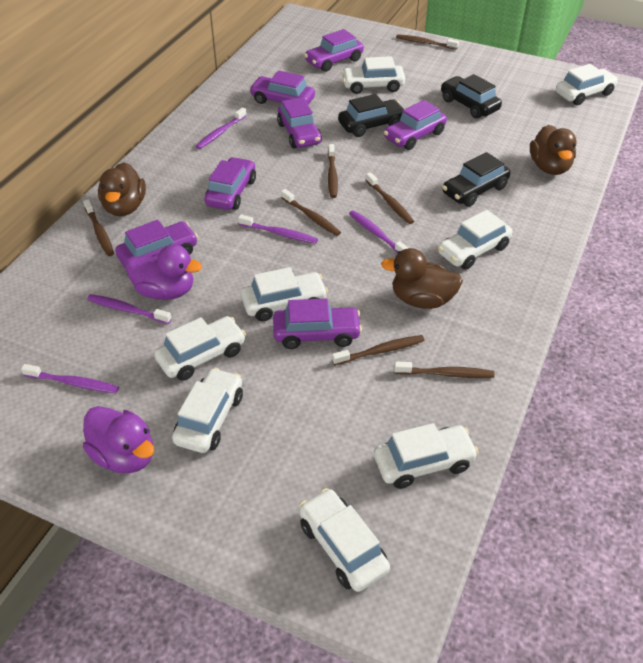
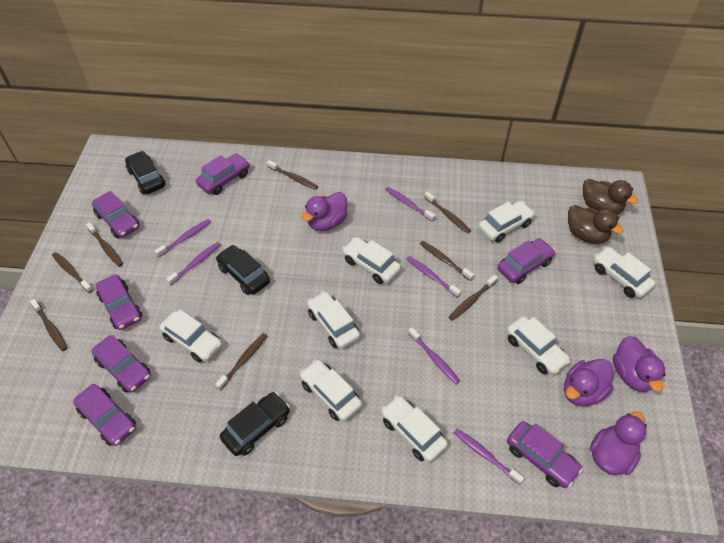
brown duck: [98,162,146,216] [381,248,463,309] [530,125,577,175] = 3 -> [568,205,624,244] [583,179,638,214] = 2
brown toothbrush: [83,199,114,256] [281,189,341,236] [328,144,338,198] [332,335,424,365] [366,172,414,224] [394,361,494,378] [396,34,459,50] = 7 -> [30,299,67,351] [52,252,93,293] [86,222,123,267] [215,333,267,390] [267,160,318,190] [420,241,474,281] [424,191,471,234] [449,275,498,321] = 8
purple duck: [83,406,154,473] [125,244,202,300] = 2 -> [302,192,347,231] [564,359,613,406] [590,411,647,476] [613,336,665,392] = 4
purple toothbrush: [21,364,119,393] [87,294,172,324] [195,107,247,149] [238,214,318,244] [349,210,408,253] = 5 -> [154,219,211,257] [166,242,221,285] [385,187,435,221] [406,256,461,298] [408,327,460,384] [454,429,524,484] = 6

